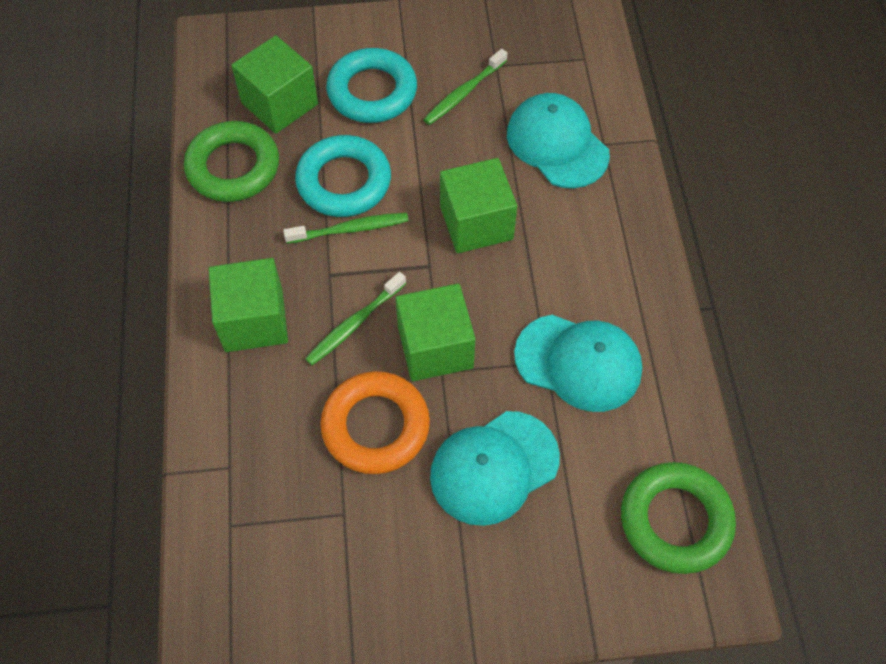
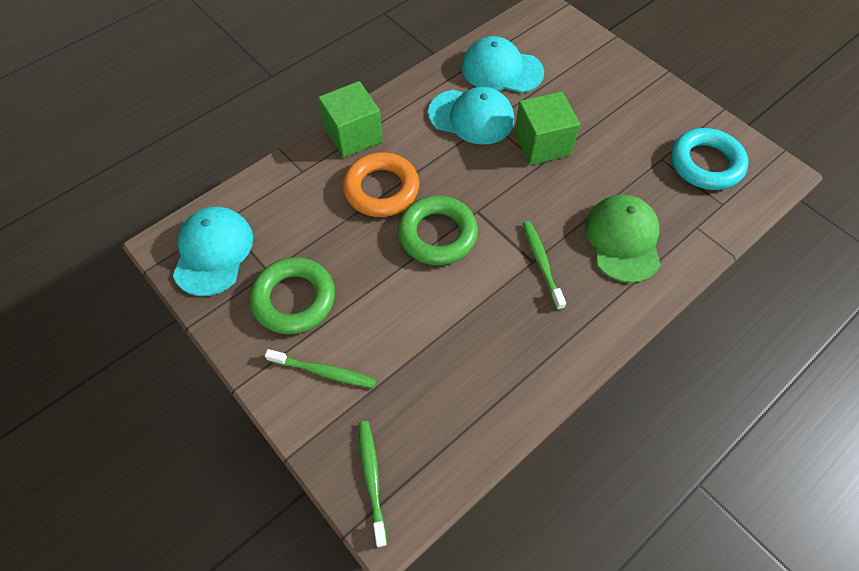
green cap: none = 0 -> [585,195,660,283] = 1
green cube: [208,258,288,352] [231,35,318,134] [396,283,475,381] [440,158,517,253] = 4 -> [318,81,383,158] [514,92,580,165] = 2
turquoise ring: [295,135,391,217] [326,48,417,123] = 2 -> [671,128,748,190] = 1

